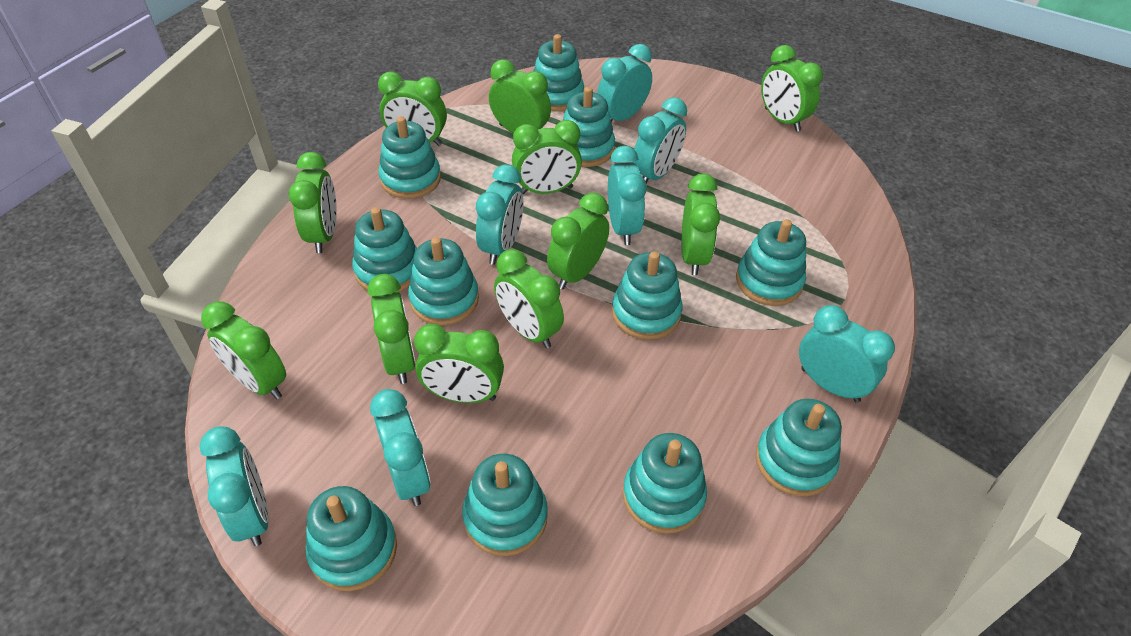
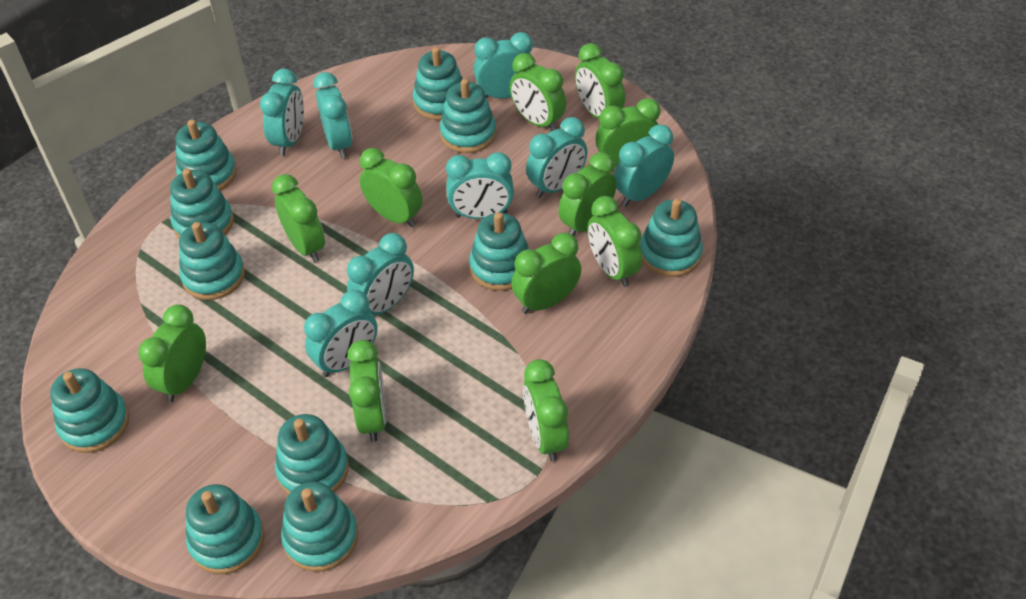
turquoise clock: [200,426,269,546] [370,389,430,506] [476,164,523,265] [597,44,652,122] [608,146,647,245] [632,97,687,183] [799,305,895,403] = 7 -> [260,69,304,156] [304,290,378,377] [313,72,352,159] [347,233,414,315] [446,152,514,219] [474,32,535,99] [526,117,587,198] [614,124,674,206] = 8

